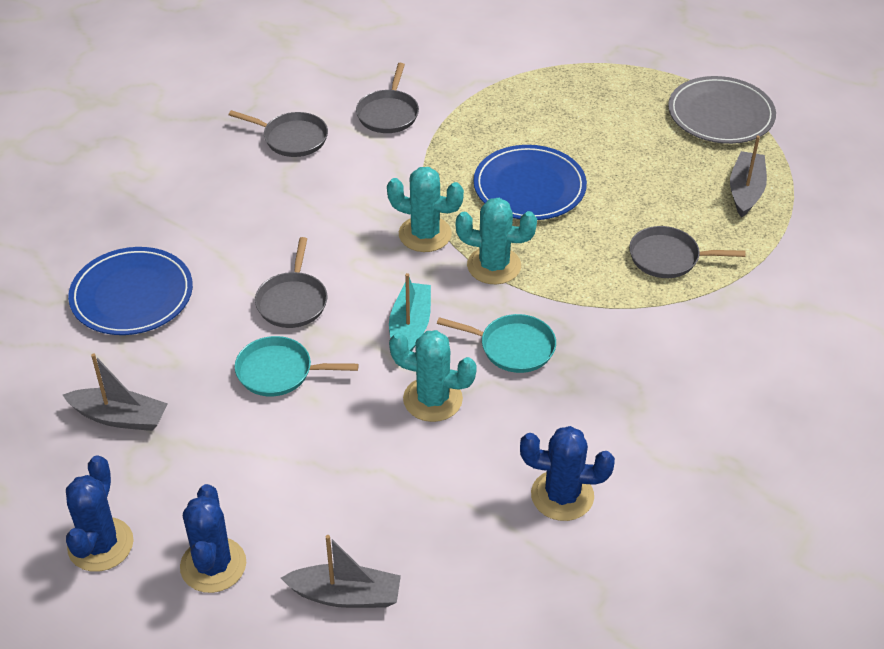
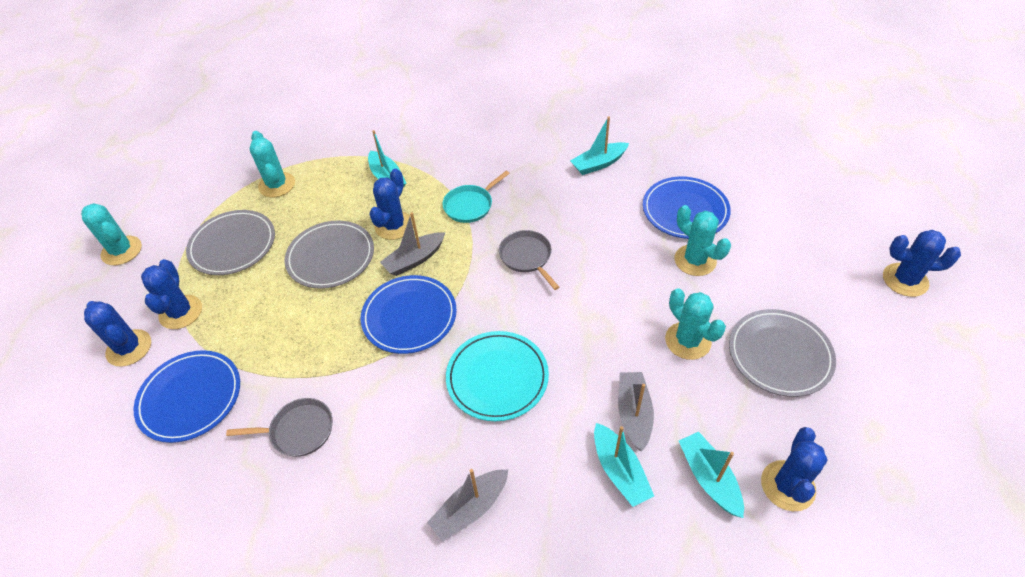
blue cactus: [66,455,134,572] [180,484,246,593] [520,426,615,521] = 3 -> [84,301,151,367] [141,259,202,329] [369,168,413,240] [761,427,828,511] [883,230,961,297] = 5
blue plate: [68,247,193,335] [473,145,587,220] = 2 -> [134,350,240,443] [361,275,457,354] [643,177,731,239] = 3
grey pan: [229,110,328,157] [255,237,328,328] [356,63,419,133] [629,226,746,278] = 4 -> [226,398,333,457] [499,230,559,290] = 2
grey plate: [668,76,776,144] = 1 -> [186,210,275,275] [285,220,374,289] [729,309,836,397] = 3
turquoise boat: [389,273,431,351] = 1 -> [368,130,406,188] [570,116,629,175] [594,423,654,507] [679,432,744,518] = 4
turquoise cactus: [387,167,464,252] [389,330,477,422] [456,198,537,284] = 3 -> [81,203,142,265] [250,131,295,198] [665,289,726,360] [675,205,731,276] = 4
turquoise pan: [235,336,359,396] [437,314,556,373] = 2 -> [442,171,510,223] = 1
turquoise plate: none = 0 -> [446,331,549,421] = 1

